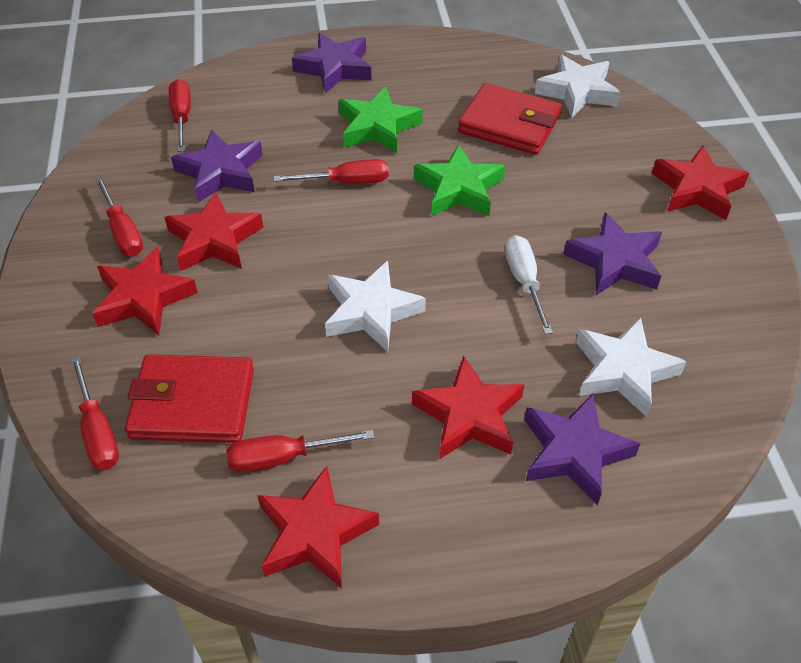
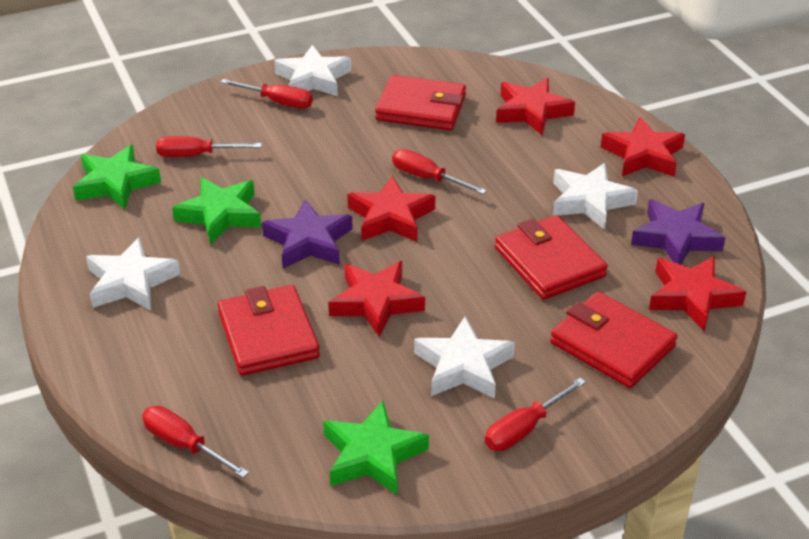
green star: [338,87,422,153] [414,144,505,216] = 2 -> [73,145,161,209] [172,177,261,245] [323,401,429,495] = 3
purple star: [171,130,263,203] [292,33,372,93] [524,394,640,506] [563,212,662,295] = 4 -> [262,199,353,269] [631,199,726,265] = 2
red wallet: [125,354,254,443] [458,83,562,155] = 2 -> [218,285,320,376] [375,75,466,130] [495,215,608,300] [550,292,677,388] = 4
white screwdriver: [505,235,553,335] = 1 -> none = 0
white star: [325,261,426,352] [535,54,620,118] [576,317,687,417] = 3 -> [86,237,180,310] [274,45,351,96] [414,317,515,399] [553,163,638,230] = 4

